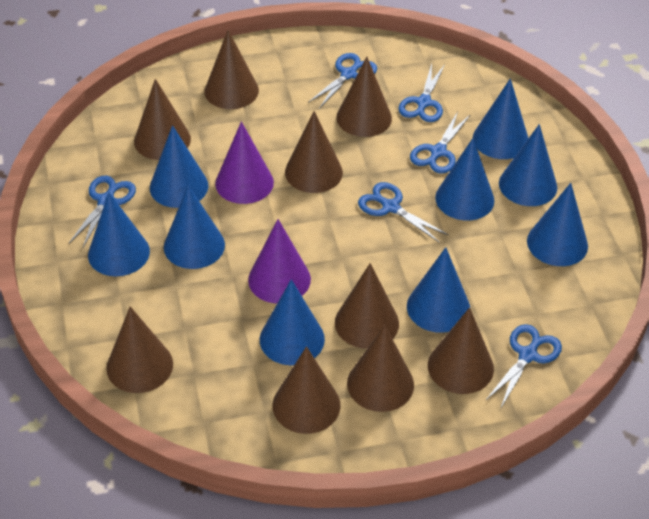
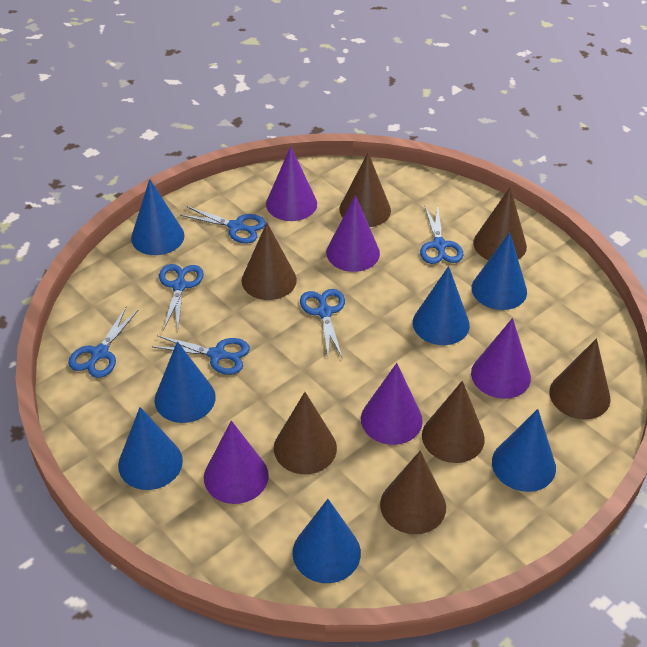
blue cone: [88,192,150,276] [150,125,209,208] [164,185,225,269] [260,279,325,365] [407,247,470,333] [435,138,494,220] [473,78,528,159] [499,124,557,206] [527,183,588,266] = 9 -> [118,407,183,490] [131,179,185,255] [154,341,216,423] [293,499,361,583] [413,266,470,345] [472,232,527,310] [492,409,556,492] = 7
brown cone: [106,306,173,393] [134,79,191,160] [204,30,259,109] [273,346,341,434] [285,111,343,193] [335,263,399,349] [336,57,392,137] [347,325,414,412] [428,307,494,394] = 9 -> [242,222,297,300] [274,392,337,474] [339,153,391,227] [380,451,446,534] [422,381,485,463] [473,187,527,260] [549,338,611,420] = 7
purple cone: [215,121,274,204] [248,219,311,303] = 2 -> [204,421,269,504] [266,146,317,221] [326,195,380,272] [361,363,423,445] [471,318,531,399] = 5

